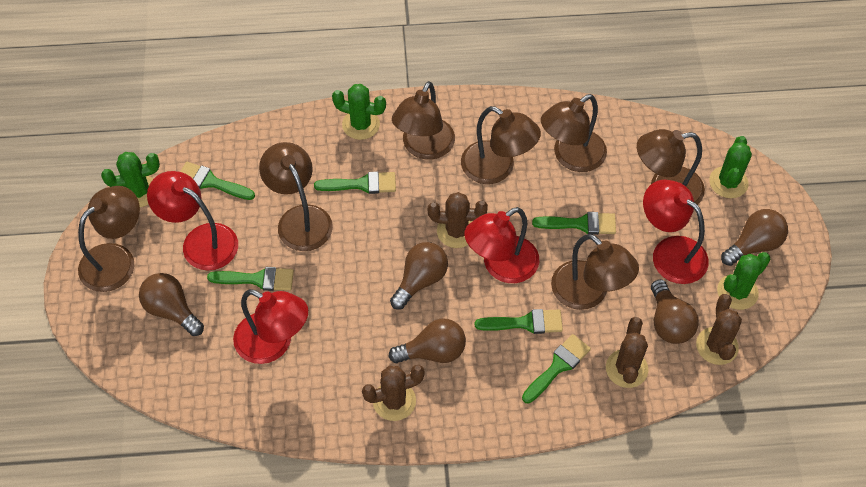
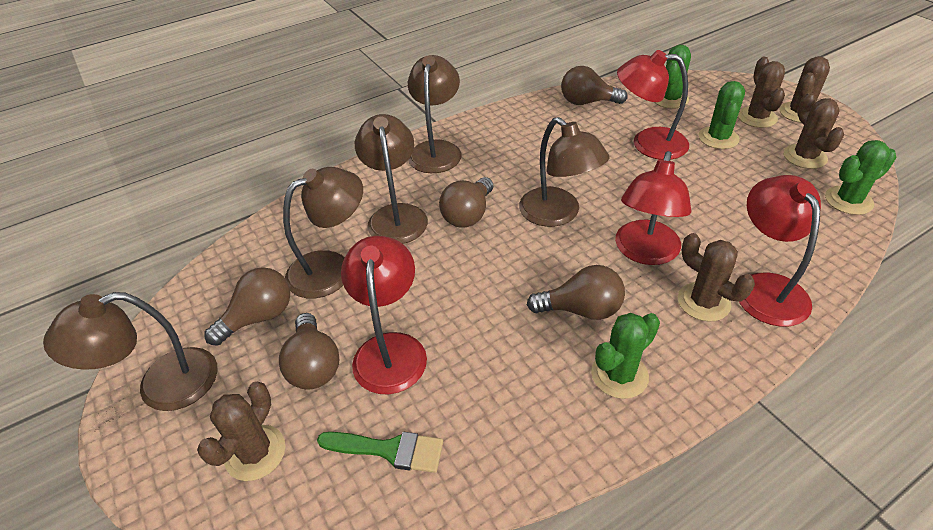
brown cactus: [362,365,425,421] [428,192,488,248] [606,317,648,388] [696,294,742,365] = 4 -> [197,382,286,481] [678,233,755,322] [738,57,785,128] [779,56,830,123] [784,93,844,169] = 5
brown lamp: [78,186,140,292] [259,142,333,251] [392,81,455,160] [461,106,541,184] [541,94,607,172] [551,234,639,310] [637,129,705,205] = 7 -> [43,292,218,411] [283,167,363,298] [355,114,428,244] [408,55,462,173] [519,117,610,227] = 5
green brush: [180,162,255,200] [207,267,294,291] [314,171,396,194] [474,309,563,334] [522,334,591,403] [532,212,616,235] = 6 -> [317,432,443,473] = 1

